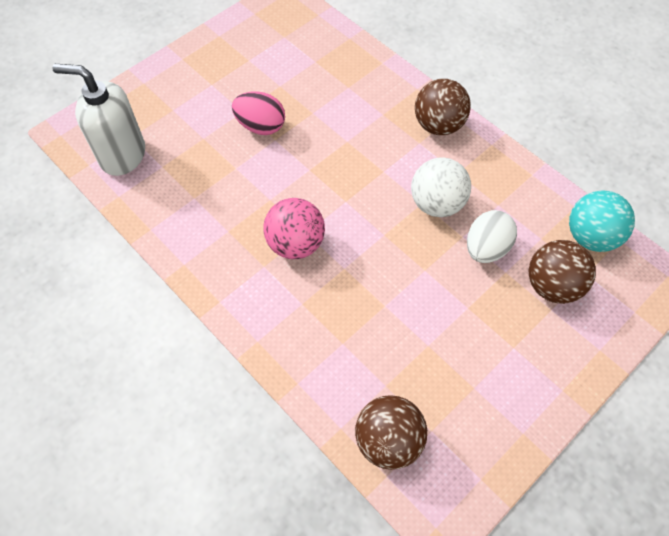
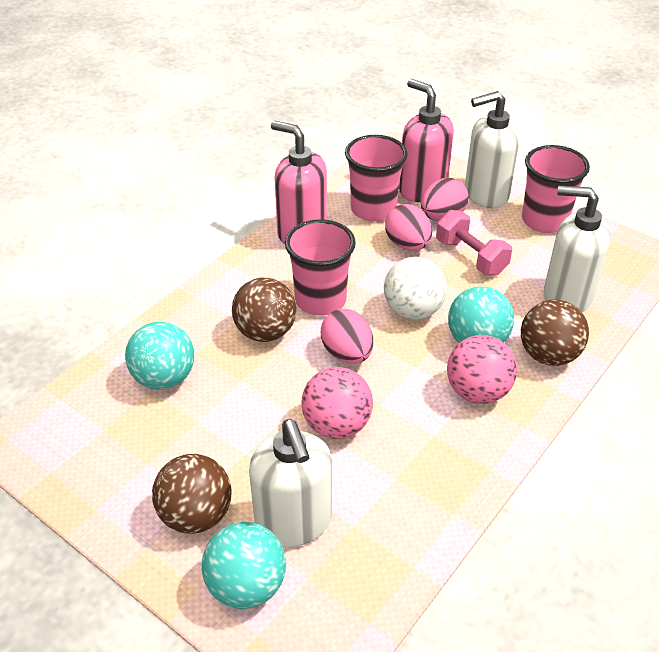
pink ball: [263,198,325,259] = 1 -> [301,367,373,439] [447,335,517,404] = 2
pink cup: none = 0 -> [285,219,356,316] [345,135,408,222] [522,145,590,233] = 3
pink dumbbell: none = 0 -> [436,210,512,276] = 1
pink egg: [232,91,285,135] = 1 -> [321,309,373,364] [385,204,432,251] [421,178,469,221] = 3
pink soap dispenser: none = 0 -> [271,121,327,244] [399,79,454,202] = 2
turquoise ball: [569,191,635,252] = 1 -> [125,322,194,390] [202,522,286,609] [448,286,514,343] = 3
white egg: [467,210,517,263] = 1 -> none = 0
white soap dispenser: [52,64,145,176] = 1 -> [249,419,332,547] [465,91,519,208] [544,185,610,312] = 3

